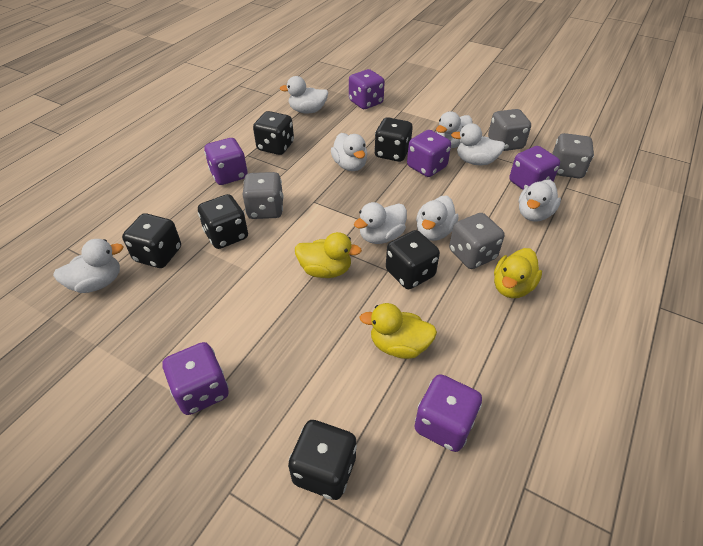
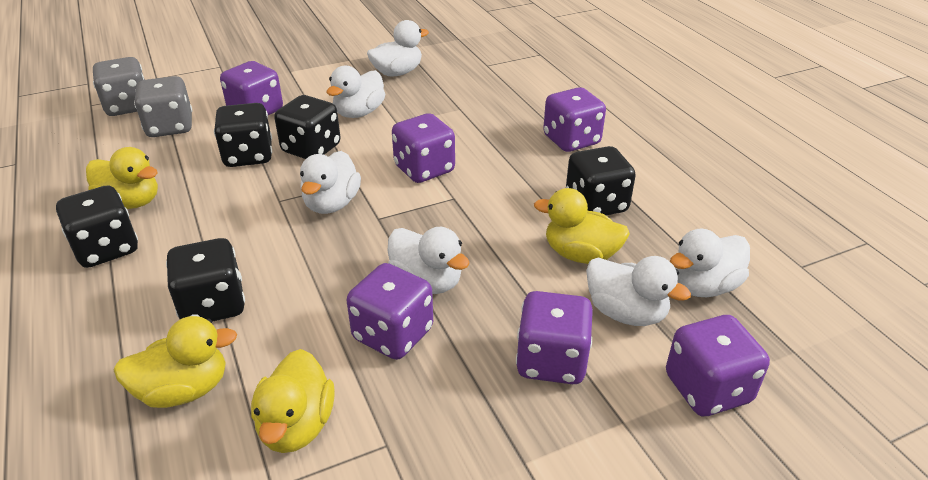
black dice: [122,213,181,268] [198,194,248,249] [253,111,294,155] [288,420,357,500] [374,117,412,162] [386,230,440,289] = 6 -> [56,186,138,268] [166,238,245,322] [214,103,272,167] [274,95,341,159] [566,146,636,215] = 5
grey dice: [242,172,284,219] [449,213,504,269] [488,109,531,151] [552,133,594,179] = 4 -> [93,57,145,116] [134,76,193,137] = 2
white duck: [53,239,124,293] [279,76,328,113] [331,133,367,171] [354,202,407,244] [416,195,459,241] [436,111,473,148] [451,123,505,165] [519,180,561,222] = 8 -> [300,151,361,214] [326,65,385,118] [367,20,429,77] [387,227,470,294] [586,256,691,326] [670,229,750,297] = 6
yellow duck: [295,232,362,278] [359,303,437,359] [494,248,542,298] = 3 -> [86,147,158,209] [114,316,237,408] [251,349,335,453] [534,188,630,264] = 4

